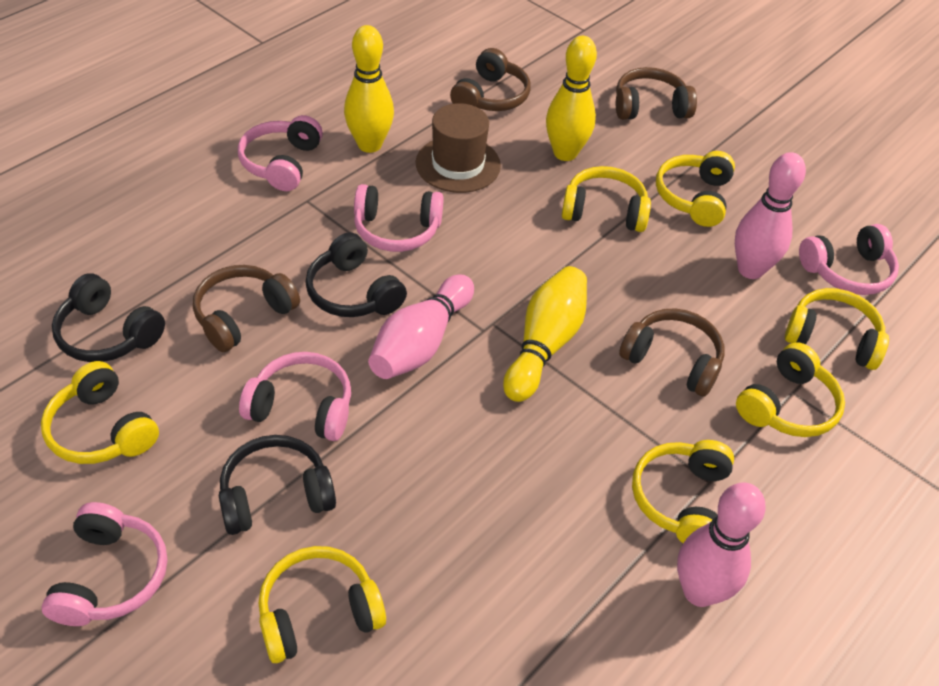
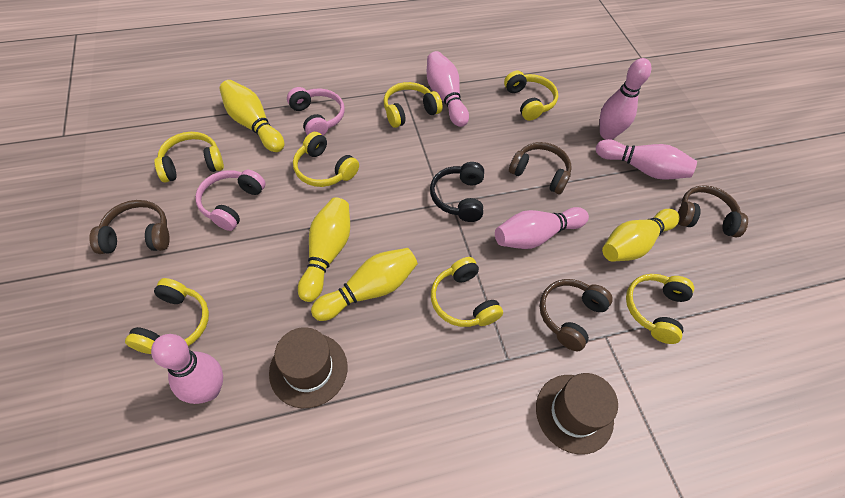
black headphones: [52,273,165,362] [219,435,336,535] [305,232,407,317] = 3 -> [430,162,484,222] = 1
brown hat: [416,103,501,193] = 1 -> [269,327,348,408] [536,373,618,455] = 2
pink bowling pin: [368,274,474,379] [677,483,766,607] [735,152,806,279] = 3 -> [151,334,223,404] [427,51,469,127] [495,207,589,249] [596,139,697,180] [600,58,651,140] = 5
pink headphones: [42,502,167,626] [238,115,323,191] [239,352,351,441] [354,184,443,252] [799,224,899,295] = 5 -> [195,170,266,231] [287,87,345,136] = 2
yellow bowling pin: [344,25,394,153] [503,266,587,402] [546,36,597,161] = 3 -> [219,80,284,152] [298,197,350,302] [311,248,418,321] [602,209,680,262] = 4

